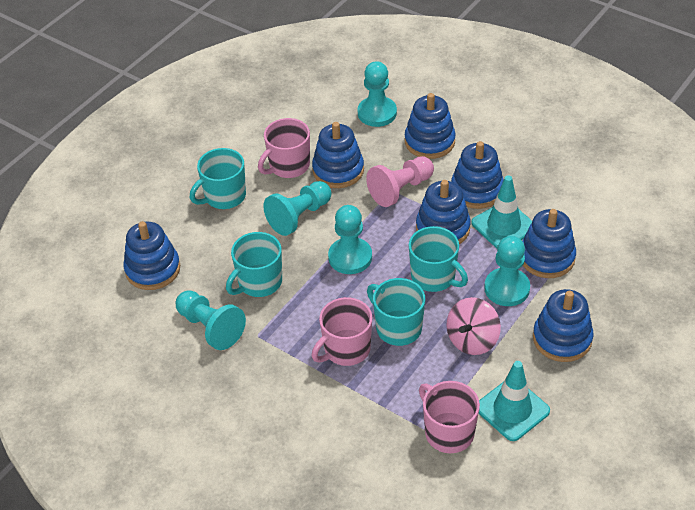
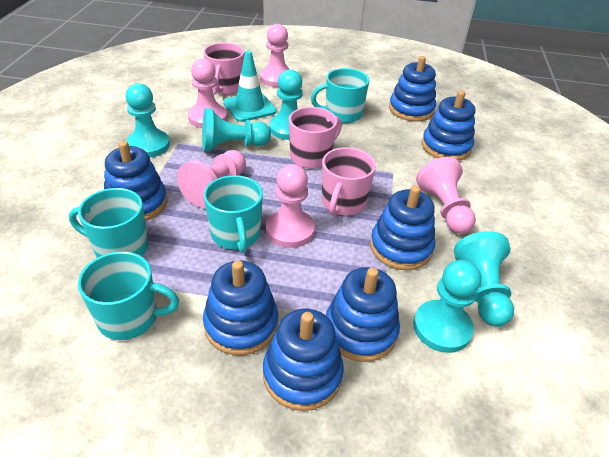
pink pawn: [366,156,434,207] = 1 -> [177,150,246,208] [188,58,227,128] [260,24,289,87] [266,164,315,248] [416,157,476,234] = 5
pink spinning top: [446,297,501,355] = 1 -> none = 0
turquoise traffic cone: [471,175,532,248] [479,361,550,441] = 2 -> [223,51,277,122] = 1

